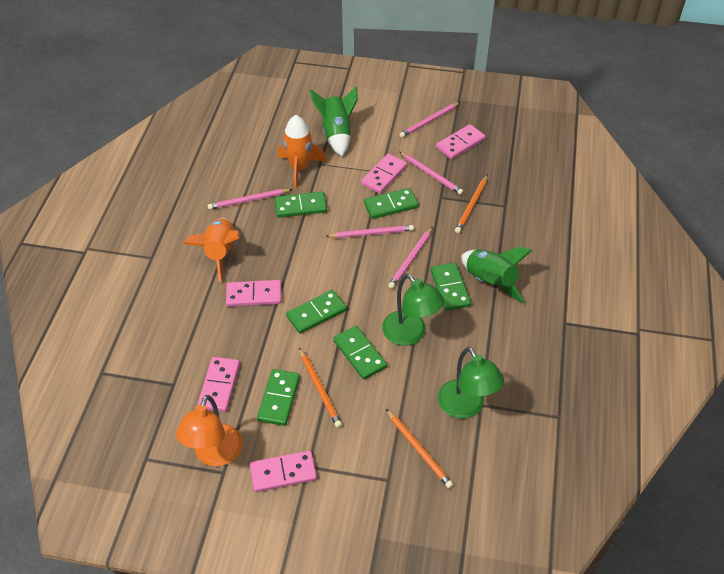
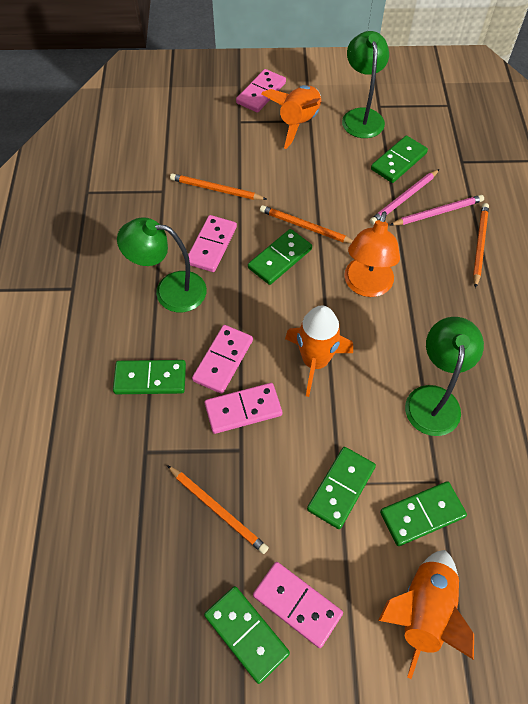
green lamp: [382,274,444,346] [438,347,504,419] = 2 -> [117,217,207,312] [342,31,389,138] [405,317,484,436] = 3
green rocket: [310,86,358,156] [462,247,533,303] = 2 -> none = 0
orange pencil: [299,348,342,428] [386,409,453,488] [455,175,488,233] = 3 -> [167,465,269,554] [170,174,267,200] [260,205,353,243] [473,203,489,288] = 4
orange rocket: [183,218,240,282] [278,115,326,188] = 2 -> [261,85,321,149] [285,306,353,397] [378,550,474,679] = 3
pink pencil: [208,189,293,210] [325,225,414,238] [388,227,433,289] [399,102,460,138] [399,152,463,195] = 5 -> [370,169,440,225] [390,195,484,226] = 2

